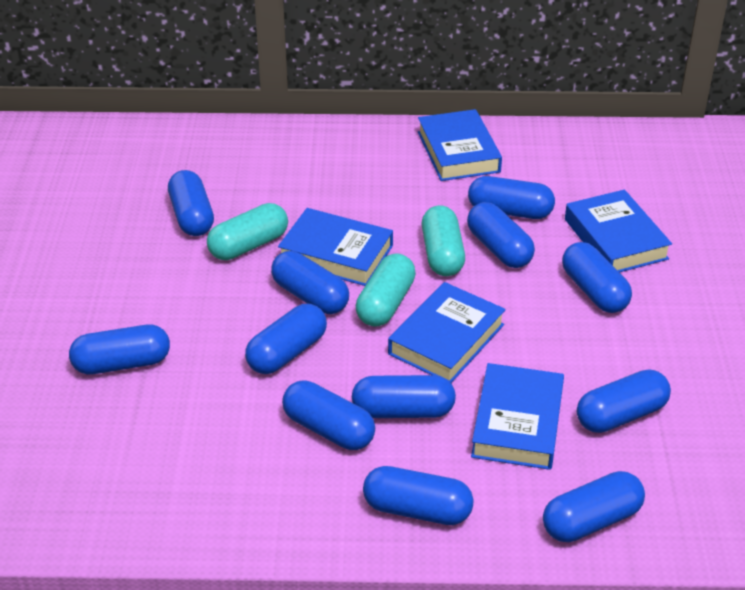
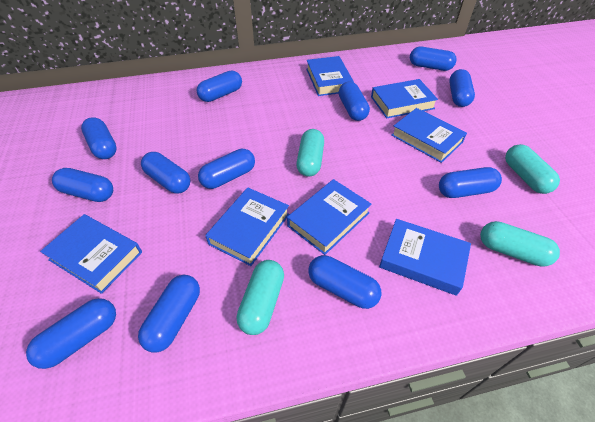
blue book: [278,208,393,286] [388,282,506,383] [418,109,502,181] [471,363,564,470] [565,190,672,272] = 5 -> [40,214,142,294] [205,187,289,266] [287,179,371,255] [306,56,354,96] [371,79,438,118] [379,219,471,296] [391,108,467,163] = 7
turquoise capsule: [207,203,288,260] [356,253,416,327] [421,205,465,276] = 3 -> [237,260,284,335] [296,129,324,176] [480,221,560,267] [505,144,560,194] = 4

